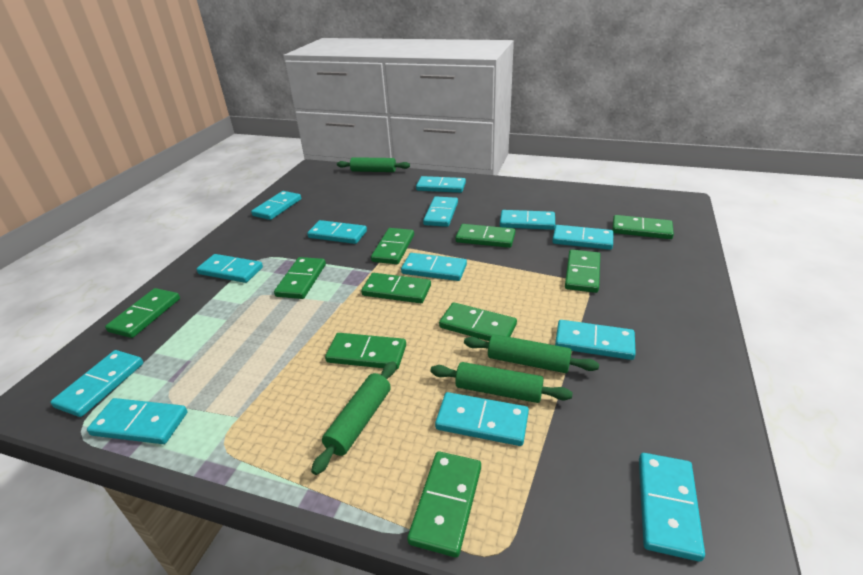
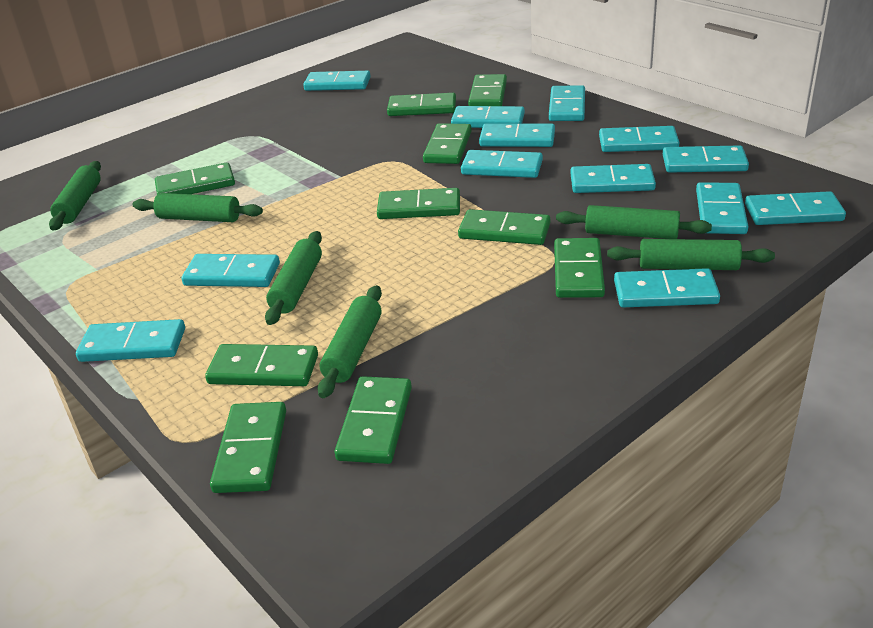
green rolling pin: [311,361,396,475] [337,157,410,172] [430,362,573,403] [464,334,599,373] = 4 -> [49,161,101,231] [132,193,263,222] [265,231,322,325] [318,285,382,398] [556,205,712,239] [607,239,775,270] = 6

